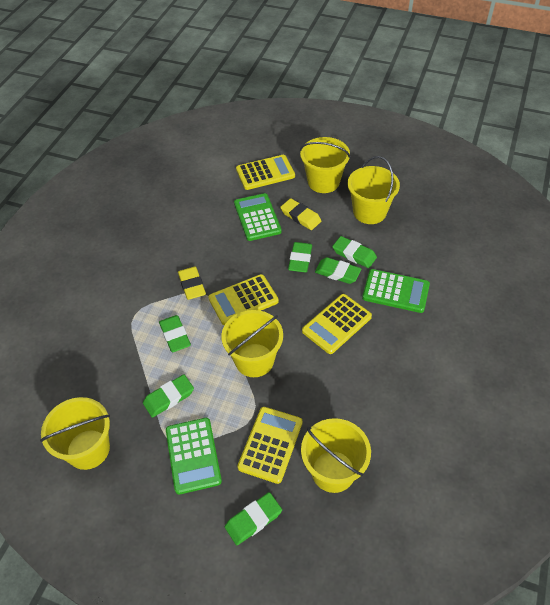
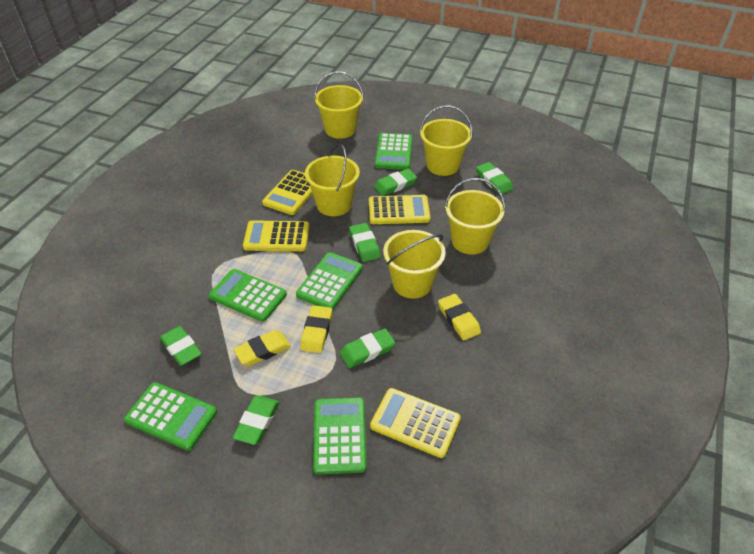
green calculator: [166,418,222,495] [234,193,282,241] [362,269,430,313] = 3 -> [124,382,217,450] [209,269,287,322] [296,252,363,310] [313,398,367,474] [375,133,413,170] = 5
yellow eraser: [178,267,206,300] [280,198,321,230] = 2 -> [233,330,291,366] [300,305,332,353] [438,294,481,340] = 3

